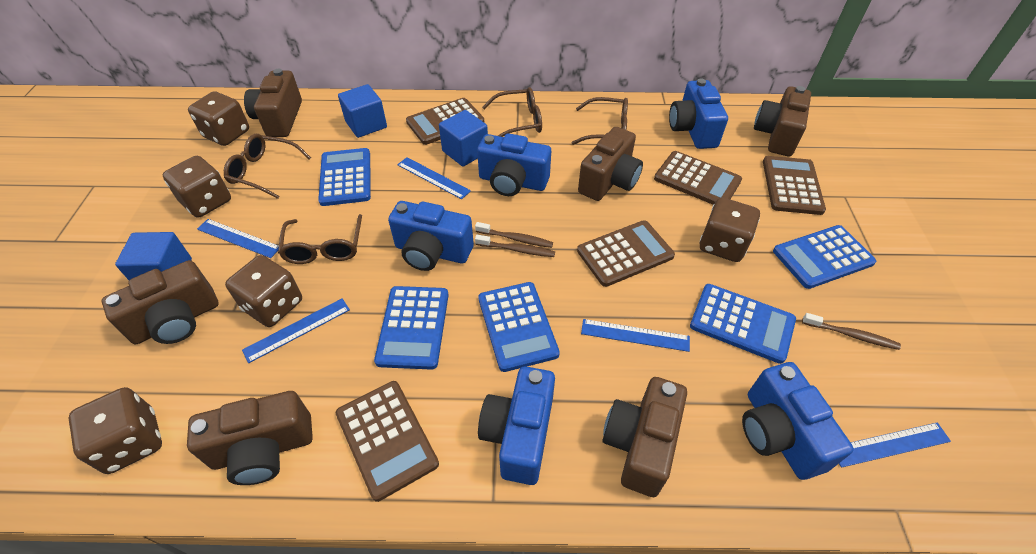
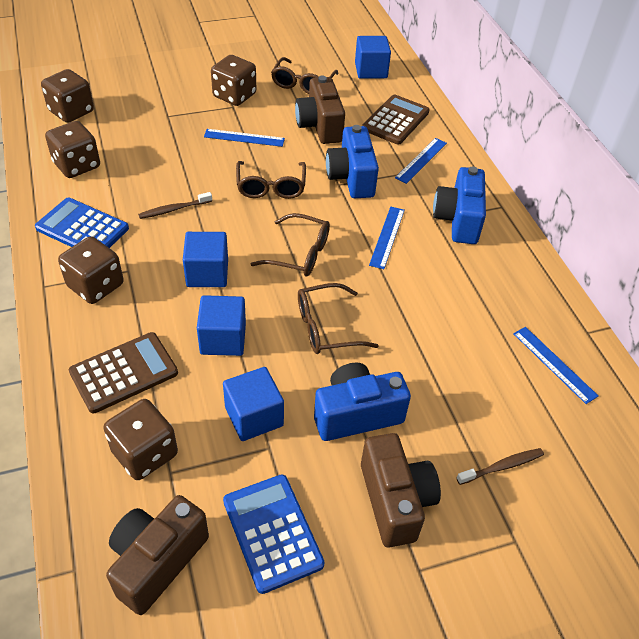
blue calculator: [318,148,371,206] [374,286,449,370] [478,282,560,372] [690,284,796,364] [773,225,876,289] = 5 -> [35,197,129,248] [223,474,325,594] = 2
blue camera: [388,201,474,271] [477,133,551,196] [478,366,555,485] [669,78,728,149] [742,362,854,480] = 5 -> [314,363,411,441] [326,125,379,198] [433,167,486,244] = 3
blue cube: [115,232,192,280] [338,84,387,138] [439,110,488,166] = 3 -> [183,232,228,287] [197,295,246,356] [223,367,284,441] [355,36,391,79] = 4
blue ruler: [197,219,279,258] [242,298,350,363] [397,157,471,199] [581,319,690,352] [839,423,951,468] = 5 -> [204,129,285,147] [369,207,405,269] [395,138,447,184] [513,327,598,404] = 4
brown calculator: [336,381,439,502] [406,98,484,145] [577,220,675,287] [654,151,742,205] [763,156,826,215] = 5 -> [69,332,178,413] [362,95,430,145] = 2
brown camera: [102,260,219,344] [187,391,313,485] [244,69,302,137] [578,127,643,201] [602,377,687,497] [754,86,811,156] = 6 -> [106,495,209,615] [295,76,345,144] [361,433,441,548] = 3
brown toothbrush: [475,222,553,248] [475,235,555,257] [802,313,901,350] = 3 -> [138,192,212,219] [456,448,544,485] = 2

